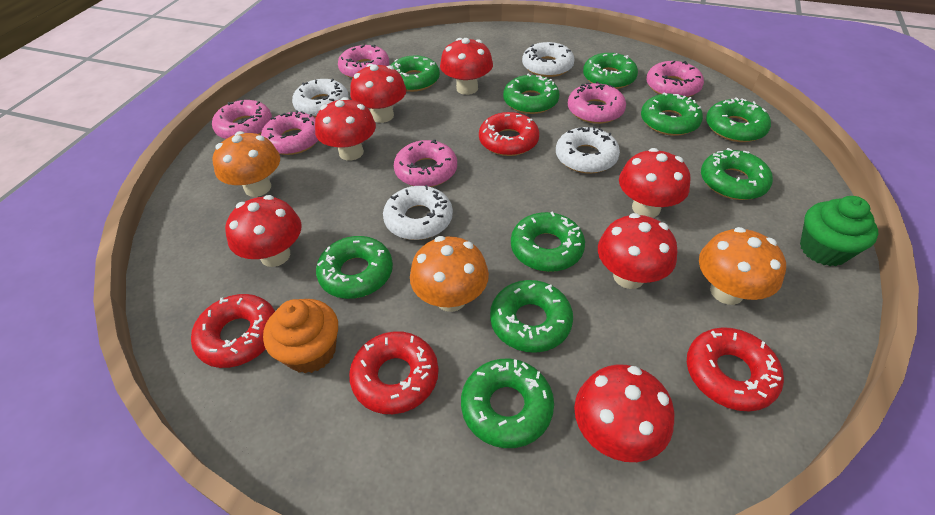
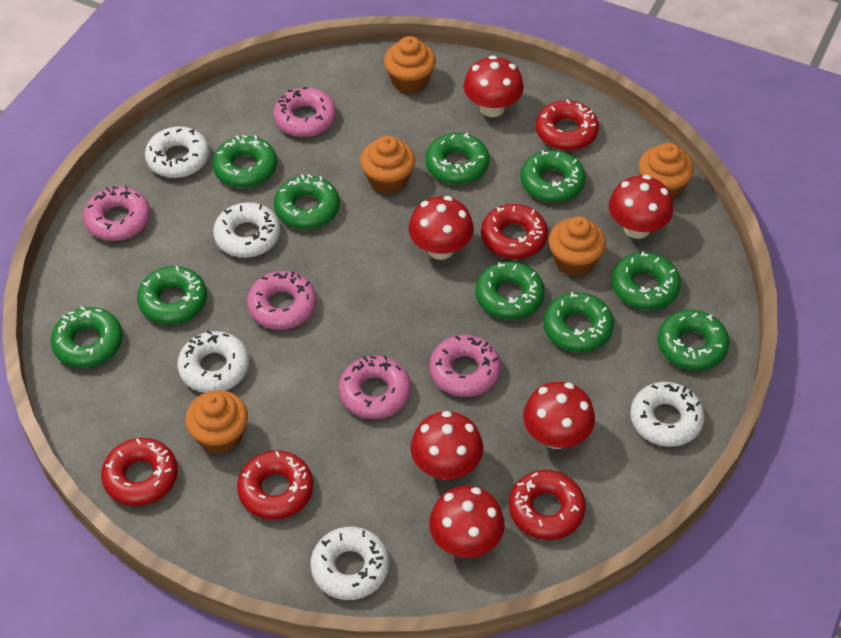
green cupcake: [800,196,878,266] = 1 -> none = 0
orange cupcake: [263,299,338,373] = 1 -> [185,390,248,454] [360,135,415,195] [384,36,436,94] [548,216,606,277] [638,143,694,200] = 5
orange mushroom: [212,131,280,197] [410,236,489,312] [699,227,786,305] = 3 -> none = 0
pink donut: [212,100,272,139] [261,110,318,155] [338,44,389,78] [394,139,457,187] [568,81,626,124] [646,61,704,97] = 6 -> [83,186,150,241] [247,271,317,330] [274,87,336,137] [339,355,411,419] [429,335,501,397] = 5
red donut: [191,294,275,368] [349,331,439,414] [479,112,539,156] [687,327,784,411] = 4 -> [101,438,178,506] [237,451,313,519] [481,204,548,259] [509,470,586,540] [536,99,599,150] = 5
red mushroom: [225,195,302,267] [315,97,376,161] [350,64,406,123] [440,38,493,95] [574,364,674,462] [598,213,677,289] [619,148,690,218] = 7 -> [409,196,474,260] [410,411,483,480] [429,486,505,558] [463,55,524,117] [523,382,595,449] [609,175,673,239] = 6
white donut: [292,79,349,117] [383,185,453,240] [522,42,575,77] [556,126,620,174] = 4 -> [145,127,210,178] [177,330,249,393] [213,202,280,258] [310,527,389,600] [630,382,705,447] = 5

